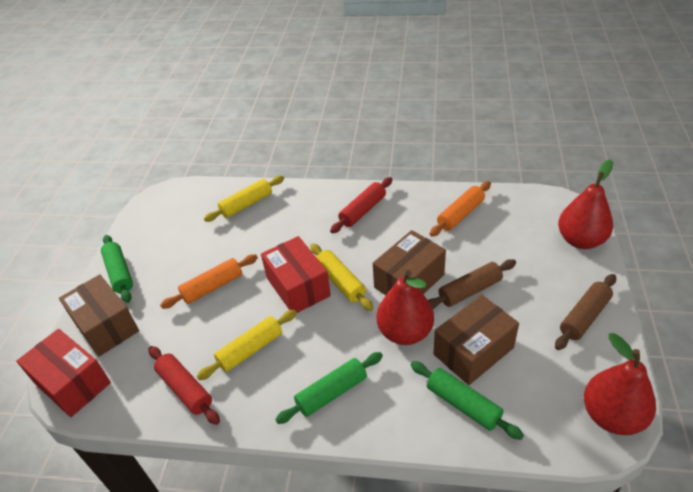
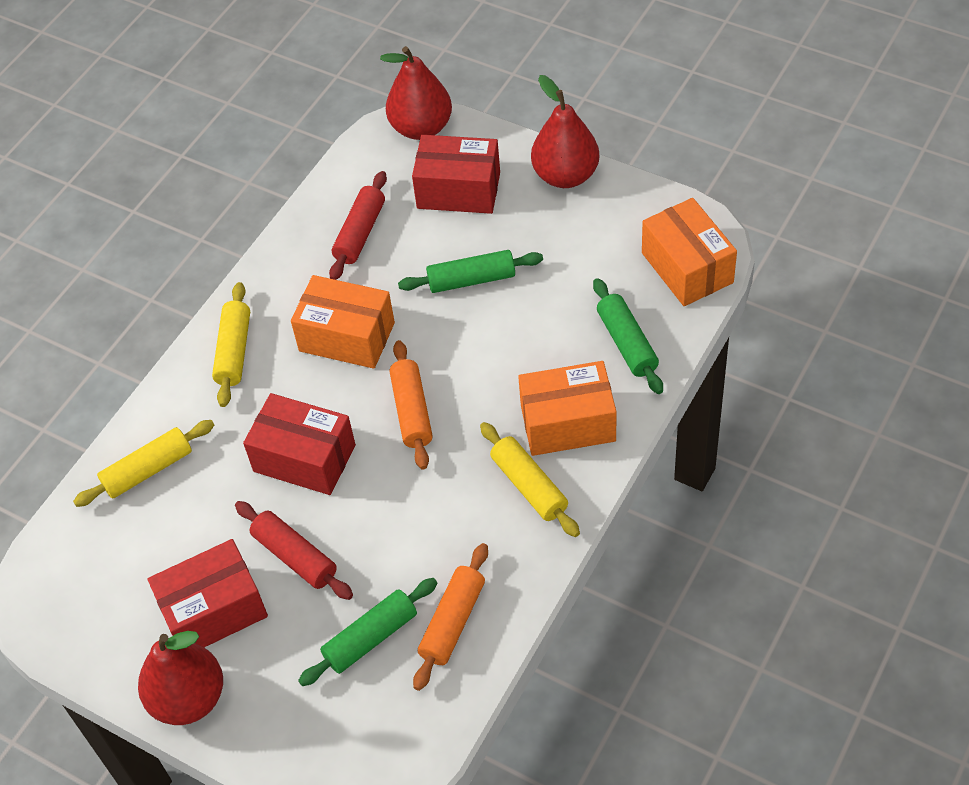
brown box: [59,274,139,357] [373,230,446,295] [434,295,519,385] = 3 -> none = 0
brown rolling pin: [428,259,516,309] [555,274,616,350] = 2 -> none = 0
orange box: none = 0 -> [291,275,395,369] [518,361,616,456] [642,198,737,306] = 3
red box: [16,329,111,417] [261,236,331,313] = 2 -> [148,539,268,647] [243,393,356,495] [412,135,500,214] = 3

